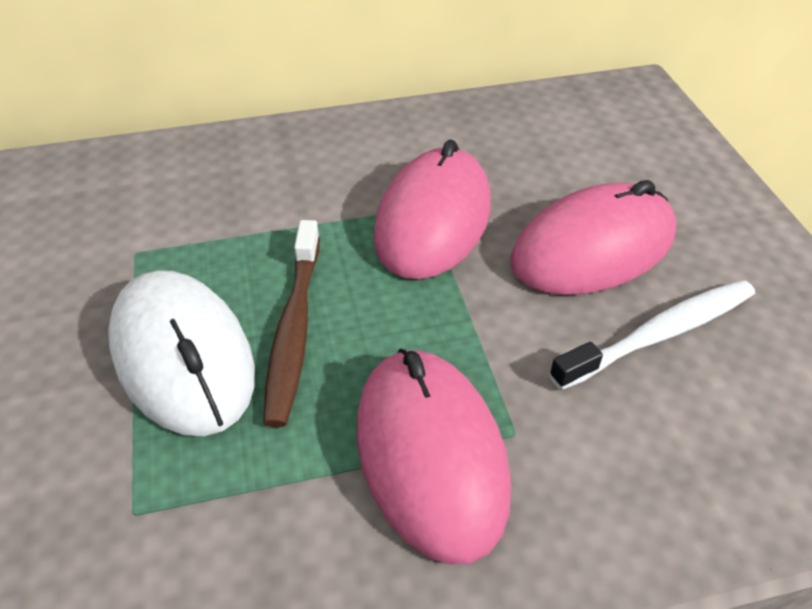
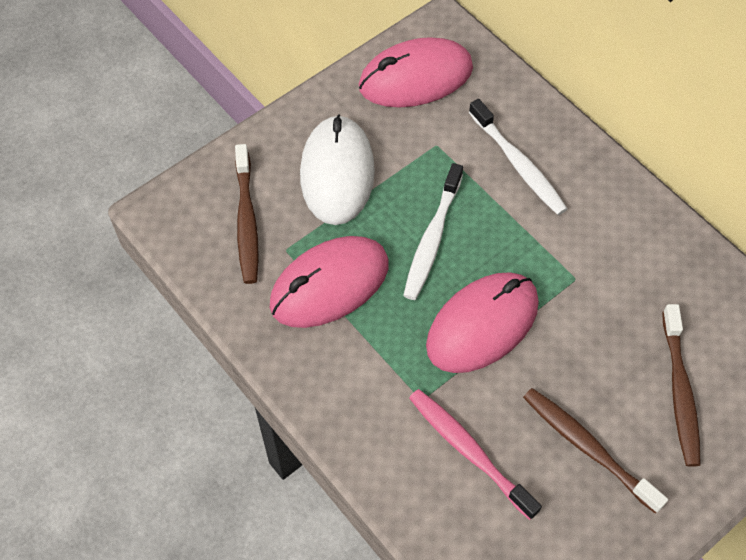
brown toothbrush: [263,220,320,427] = 1 -> [235,144,259,284] [523,388,668,514] [662,304,701,467] = 3
pink toothbrush: none = 0 -> [409,389,542,520] = 1
white toothbrush: [549,280,755,390] = 1 -> [403,163,463,300] [469,99,568,215] = 2

